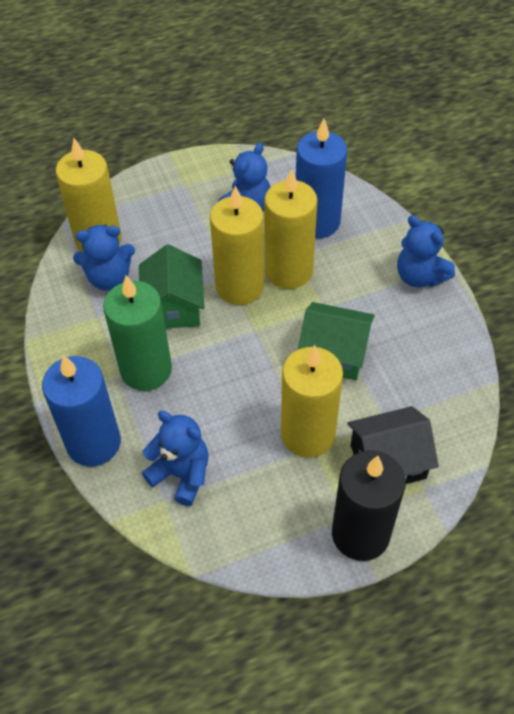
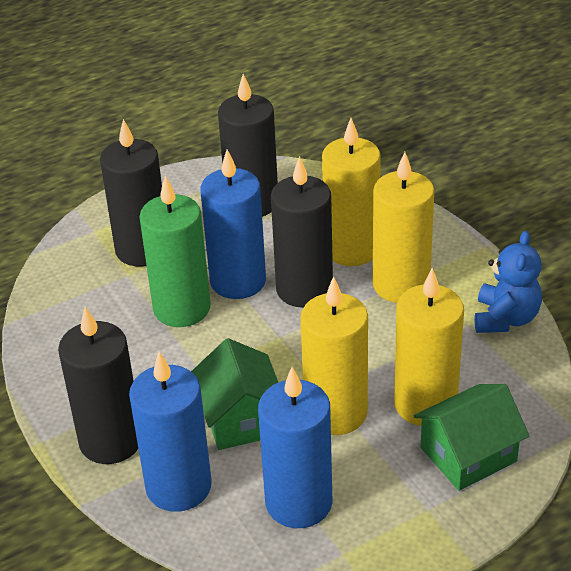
black candle: [332,450,406,561] = 1 -> [58,307,138,464] [100,119,162,266] [218,74,278,217] [271,156,333,308] = 4
black house: [347,406,439,484] = 1 -> none = 0
blue candle: [42,355,121,467] [296,118,347,238] = 2 -> [129,352,212,512] [200,149,266,299] [258,367,333,528] = 3
blue teddy bear: [73,225,135,290] [142,410,209,506] [218,143,270,211] [397,215,455,287] = 4 -> [475,231,542,333] = 1

